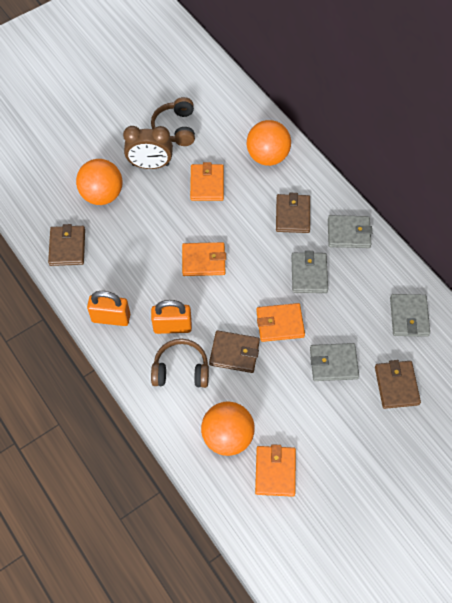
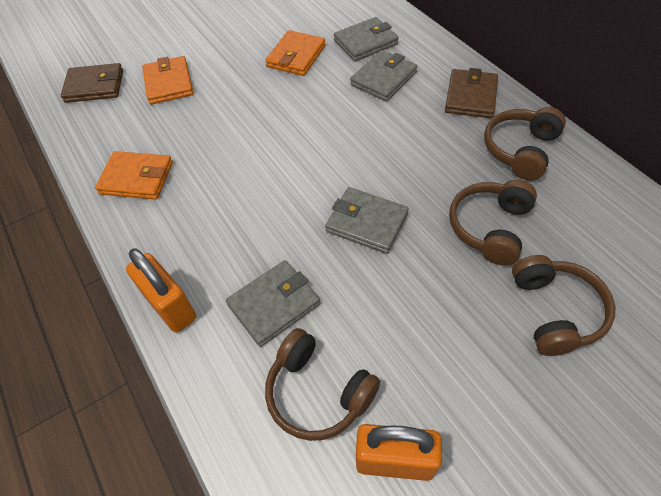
brown clock: [123,126,173,169] = 1 -> none = 0
brown headphones: [151,97,195,146] [151,339,209,388] = 2 -> [265,328,380,441] [449,180,537,266] [484,107,566,180] [512,255,615,356] = 4
brown wallet: [48,224,85,266] [209,330,260,373] [276,193,310,233] [375,360,421,409] = 4 -> [61,63,123,103] [445,68,498,118] = 2
orange ball: [76,159,123,205] [201,402,255,456] [247,120,291,166] = 3 -> none = 0
orange wallet: [182,242,226,276] [190,162,224,201] [255,444,296,497] [256,303,305,342] = 4 -> [95,151,173,200] [142,56,194,104] [265,30,326,76] = 3

